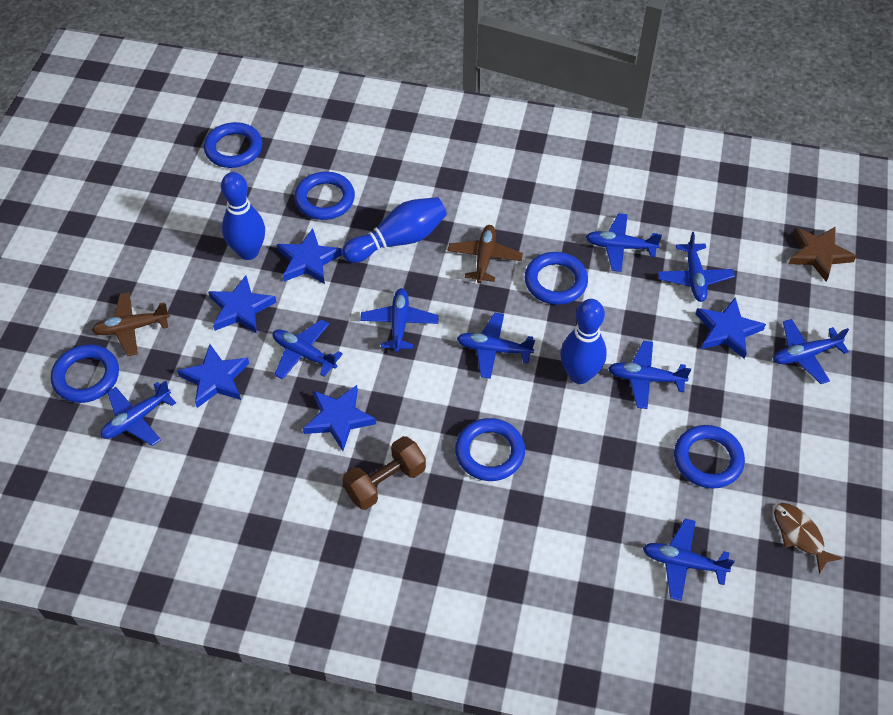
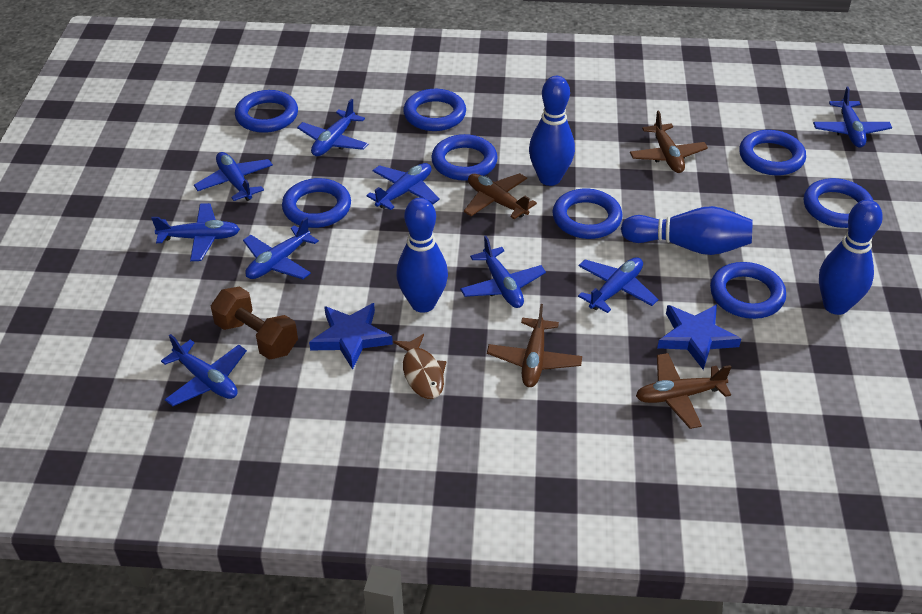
blue bowling pin: [221,172,265,260] [342,197,447,263] [560,299,607,384] = 3 -> [396,198,448,313] [529,76,575,186] [621,206,753,255] [819,200,883,315] = 4
blue ring: [51,344,119,403] [204,122,262,168] [294,172,355,220] [455,418,525,481] [525,252,588,305] [674,425,745,489] = 6 -> [235,90,298,133] [282,178,351,228] [403,89,466,131] [431,134,498,181] [552,188,623,239] [710,262,786,319] [739,130,806,175] [804,178,873,228] = 8
blue star: [177,344,249,408] [208,275,276,334] [277,228,343,284] [303,385,376,451] [696,298,766,359] = 5 -> [309,303,393,370] [657,304,741,370] = 2
brown plane: [92,292,170,356] [447,225,523,283] = 2 -> [464,173,537,219] [487,304,582,387] [630,110,708,173] [636,353,731,429] = 4
brown star: [788,227,857,282] = 1 -> none = 0

